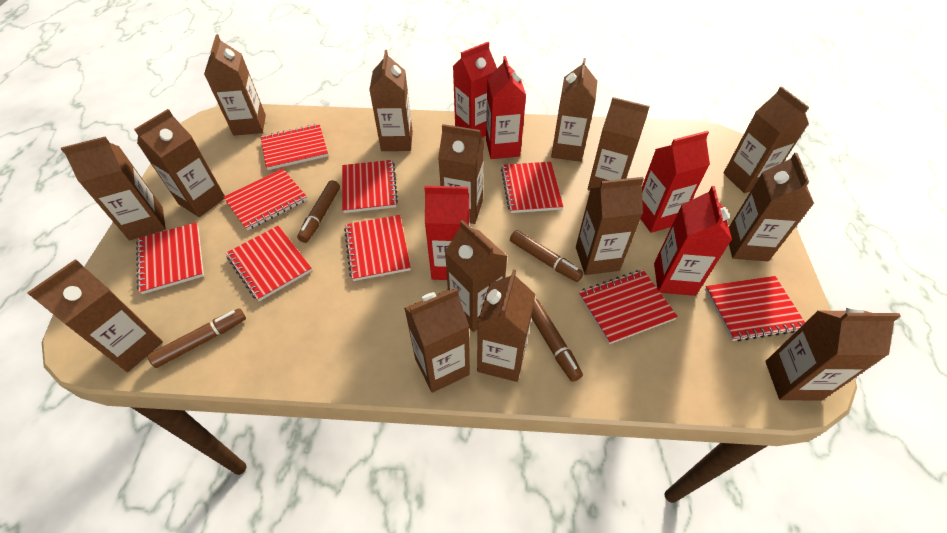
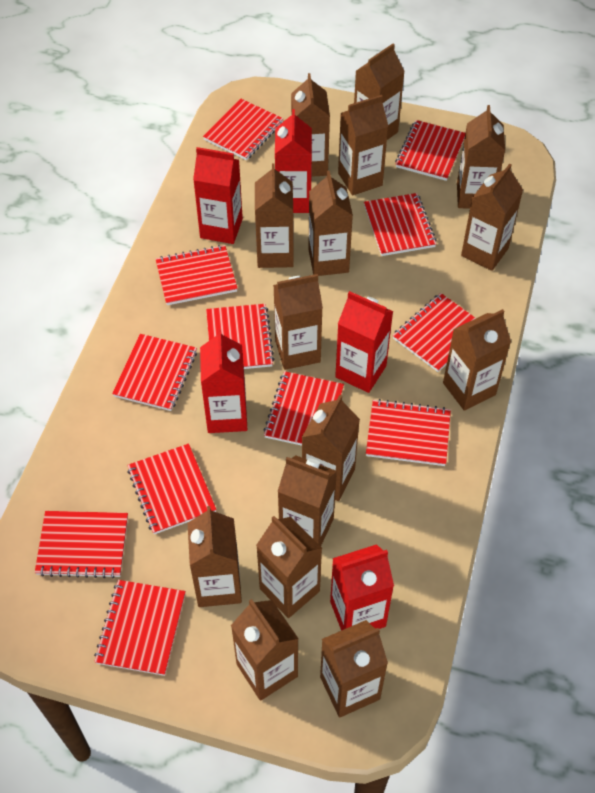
brown marker: [147,308,246,368] [297,180,340,243] [510,230,584,282] [531,299,583,382] = 4 -> none = 0
red notebook: [136,222,204,294] [223,169,308,231] [226,226,312,301] [261,124,328,170] [342,160,398,213] [344,215,411,281] [501,162,563,213] [579,270,678,344] [705,276,805,341] = 9 -> [35,511,128,578] [94,580,186,676] [112,334,197,411] [127,443,217,534] [156,245,238,305] [203,99,283,160] [206,304,274,369] [263,371,344,446] [364,193,437,256] [366,399,451,466] [392,293,476,372] [395,120,465,181] = 12

